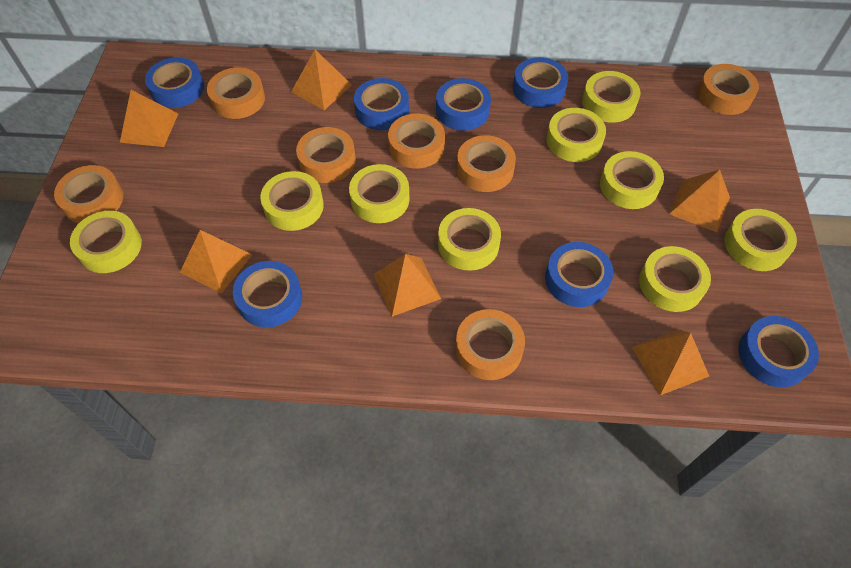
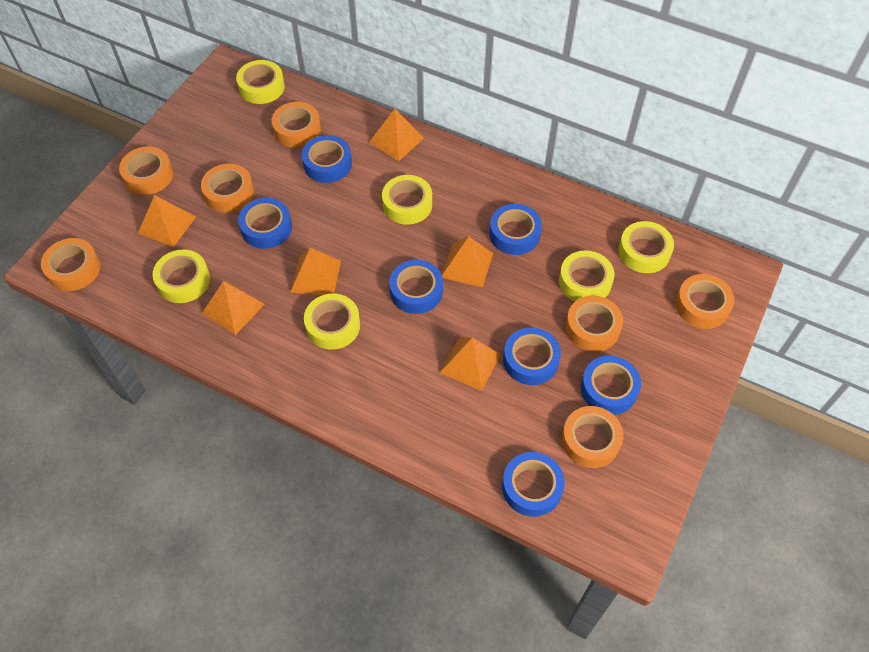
yellow tape: [70,211,142,273] [260,171,324,231] [349,164,409,223] [438,208,501,271] [546,108,606,162] [582,71,641,123] [600,151,664,209] [639,246,711,312] [725,209,797,271] = 9 -> [152,249,210,303] [236,60,285,104] [304,294,360,349] [382,175,432,225] [559,250,614,301] [618,221,674,273] = 6

